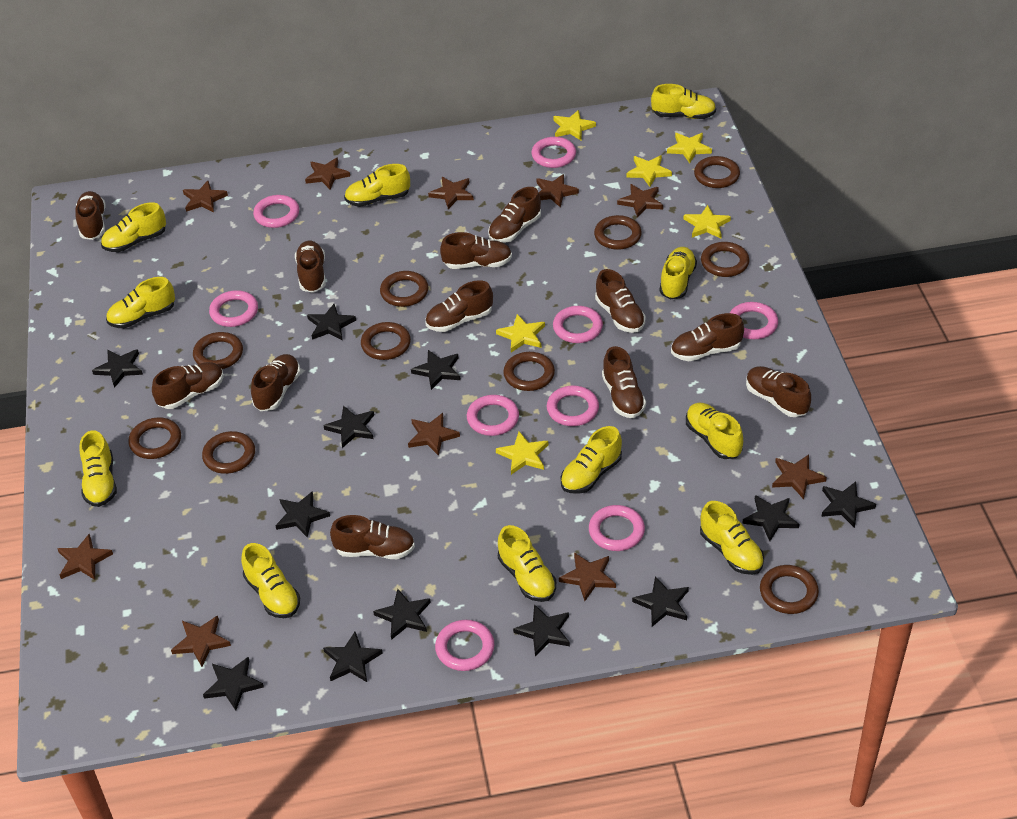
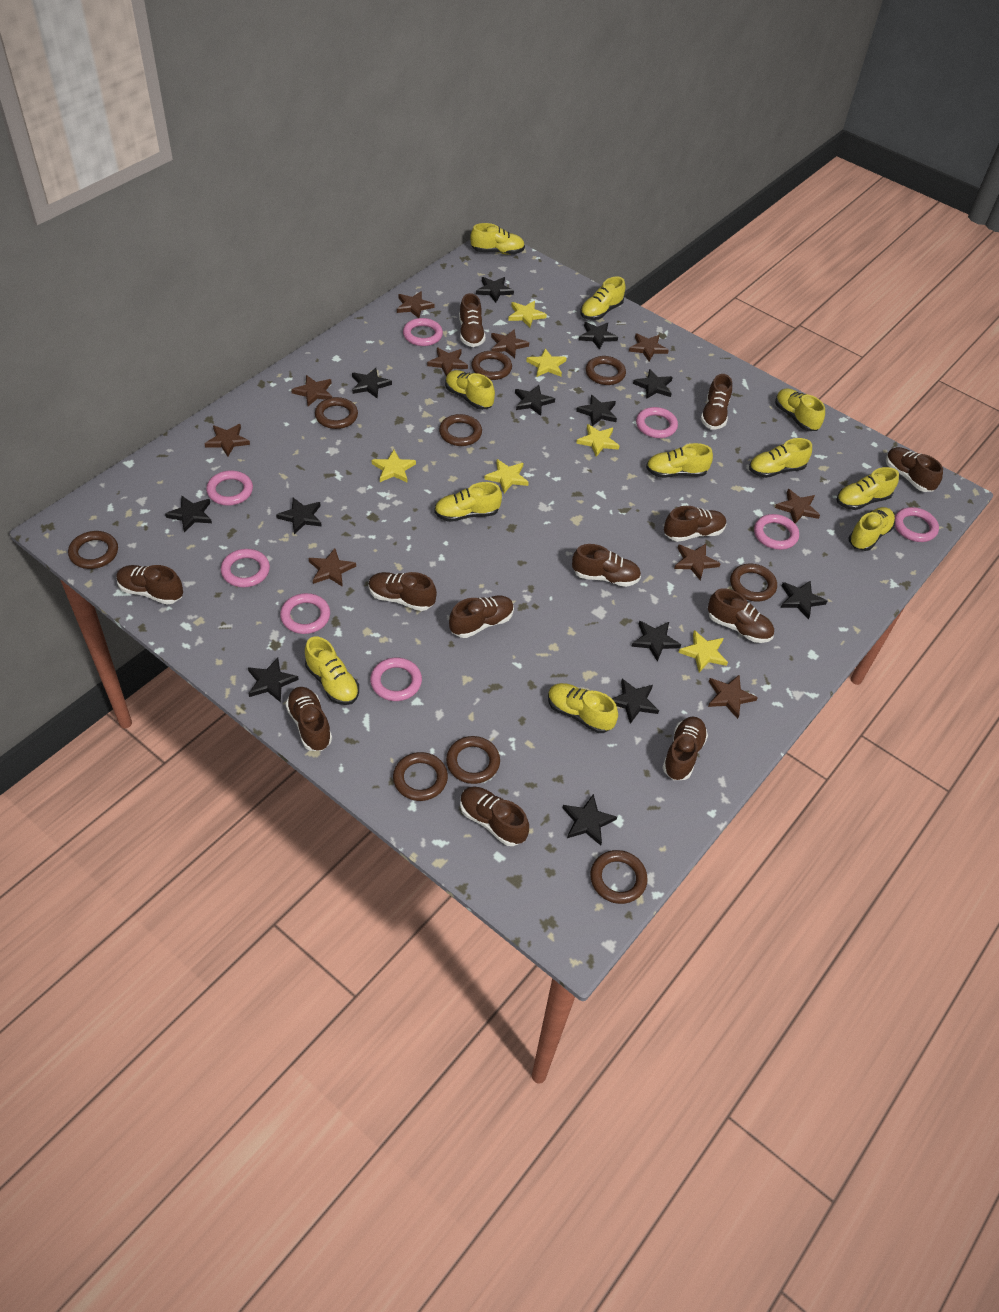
black star: [92,349,143,388] [203,657,264,711] [275,491,330,538] [307,304,356,341] [323,405,374,448] [323,632,383,682] [373,589,431,640] [411,350,461,390] [513,604,570,656] [632,576,689,627] [742,495,800,541] [821,482,876,528] = 12 -> [165,496,212,533] [248,658,299,702] [276,498,322,534] [352,368,392,399] [476,277,514,303] [515,385,555,416] [563,794,617,846] [576,395,617,426] [579,322,618,350] [612,679,659,724] [631,621,681,662] [633,369,673,399] [781,580,827,619] = 13
brown ring: [128,417,181,459] [193,332,243,369] [202,431,255,474] [361,322,411,360] [380,271,428,307] [503,352,555,391] [594,215,642,250] [694,156,740,188] [701,242,749,277] [760,565,819,614] = 10 -> [68,531,118,569] [315,397,358,429] [393,752,448,801] [439,414,482,446] [446,736,500,784] [472,351,512,380] [586,356,626,385] [590,850,648,904] [730,564,777,602] = 9
pink ring: [209,290,258,327] [253,195,299,228] [435,620,494,671] [467,395,519,436] [531,137,576,168] [547,386,599,426] [553,306,603,343] [589,505,645,551] [730,302,778,339] = 9 -> [206,471,253,506] [221,549,270,587] [280,593,330,634] [370,658,422,701] [403,318,443,346] [636,407,678,438] [754,514,799,550] [895,507,939,542] = 8

